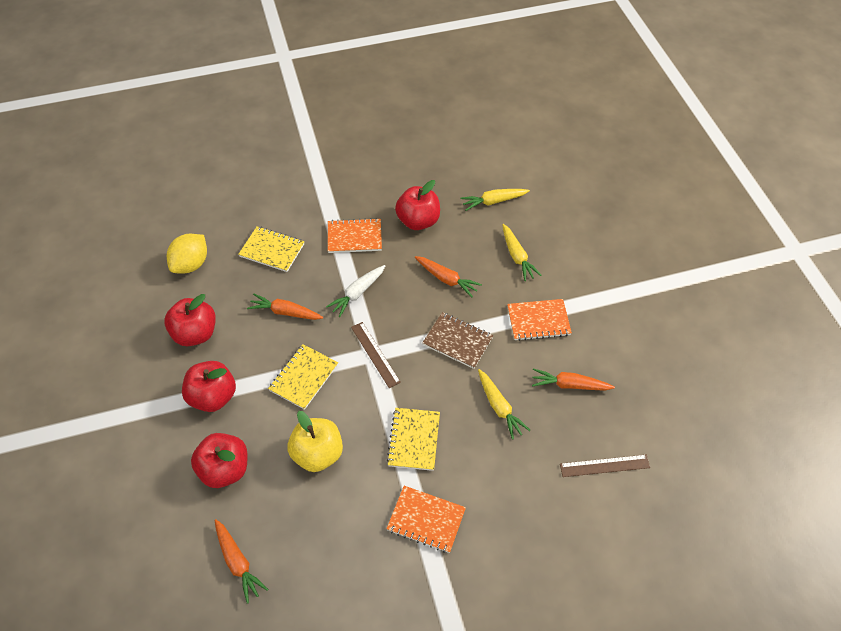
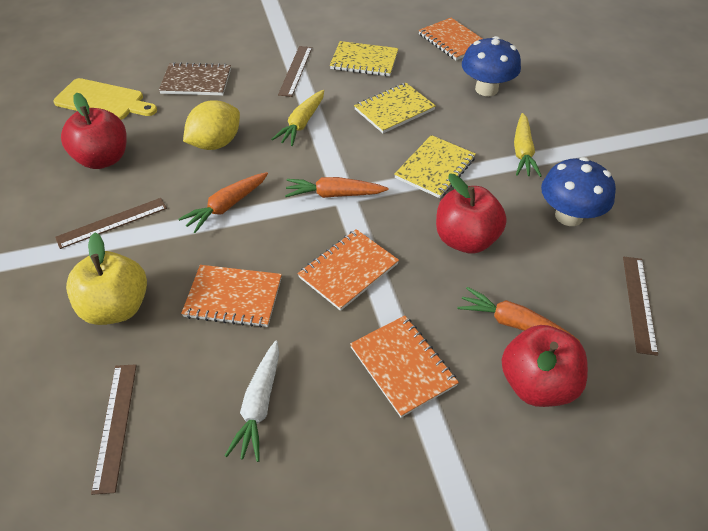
blue mushroom: none = 0 -> [462,36,521,96] [541,157,616,226] = 2
brown ruler: [351,322,401,388] [560,455,650,477] = 2 -> [55,198,167,249] [91,364,137,495] [278,46,312,97] [623,257,658,356] = 4
orange carrot: [215,519,268,604] [247,294,323,320] [415,256,482,297] [532,368,615,391] = 4 -> [178,172,268,233] [285,177,388,198] [457,287,580,342] = 3
orange notebook: [328,218,382,253] [386,486,466,553] [507,299,572,341] = 3 -> [181,265,282,328] [298,229,399,311] [350,315,459,418] [419,18,482,60] = 4
red apple: [164,294,216,346] [182,361,236,412] [191,433,247,488] [395,180,440,230] = 4 -> [61,93,127,169] [436,174,507,253] [501,325,588,407] = 3
yellow carrot: [461,189,530,211] [478,369,530,440] [502,224,542,281] = 3 -> [271,90,324,146] [514,113,542,177] = 2
yellow cutting board: none = 0 -> [53,78,157,120] = 1

